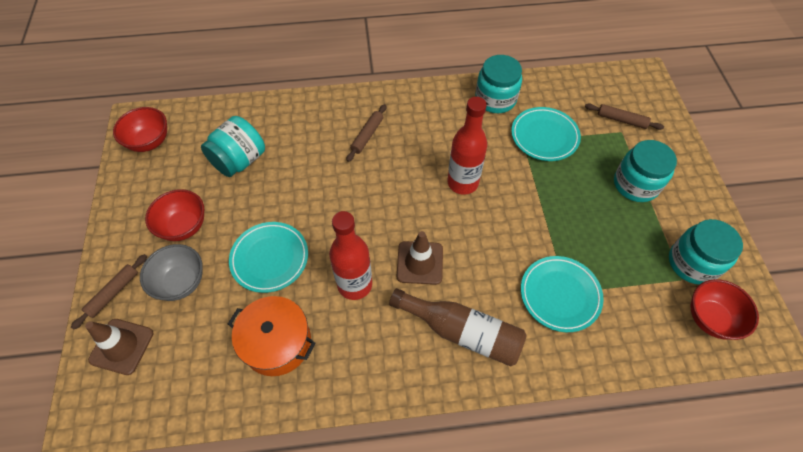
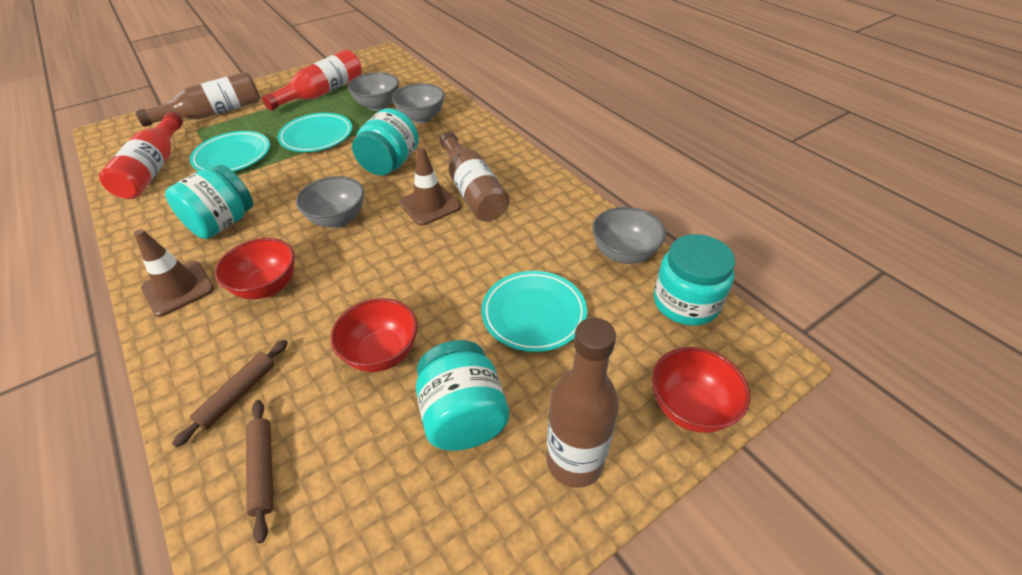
brown bottle: [389,288,527,367] = 1 -> [135,72,260,127] [440,132,509,222] [546,318,619,488] = 3
brown rolling pin: [71,254,147,330] [347,104,386,162] [585,103,664,130] = 3 -> [172,339,288,447] [246,400,273,543] = 2
grey bowl: [140,244,203,301] = 1 -> [296,176,364,228] [348,72,399,111] [392,83,445,124] [592,207,666,264] = 4
orange pot: [228,296,316,376] = 1 -> none = 0

